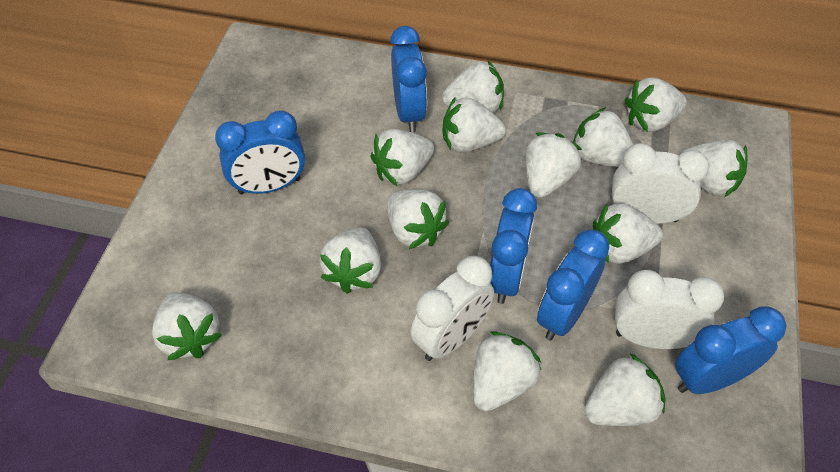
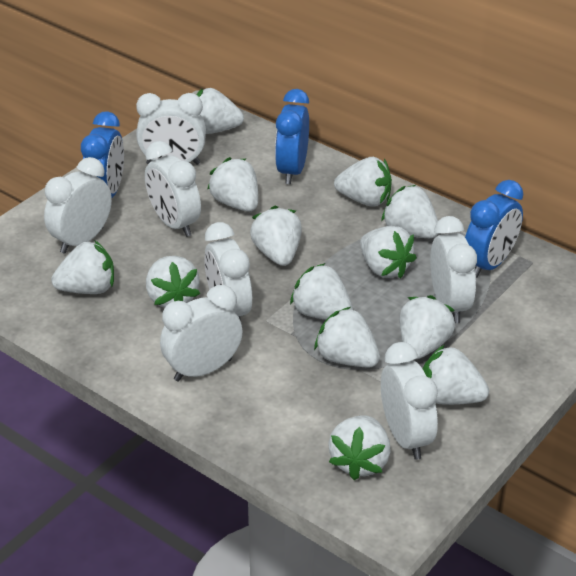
blue clock: [215,110,305,194] [390,26,427,132] [490,188,537,304] [537,230,609,340] [675,306,787,394] = 5 -> [81,111,124,198] [275,89,309,184] [465,180,523,278] = 3
white clock: [411,256,494,361] [612,143,709,224] [615,270,724,349] = 3 -> [44,157,112,254] [136,93,206,165] [145,141,201,237] [160,285,242,381] [204,222,252,321] [381,342,438,460] [430,216,477,323] = 7

